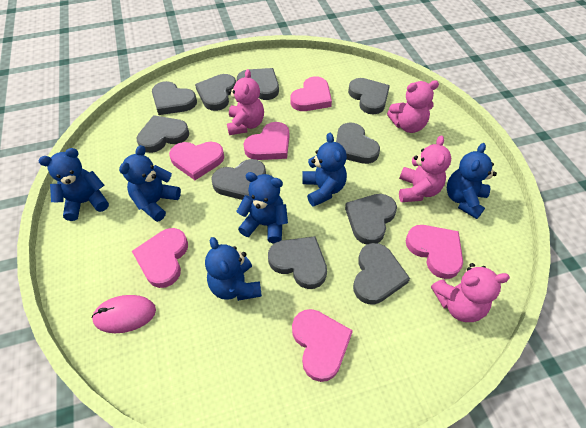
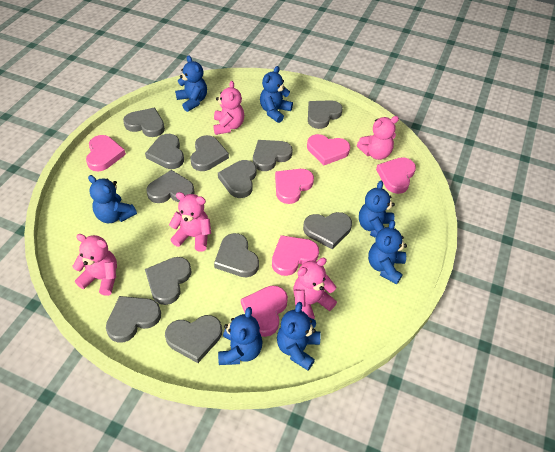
blue teddy bear: [39,148,109,221] [119,145,181,222] [205,237,262,301] [236,172,288,244] [302,133,347,207] [447,143,497,219] = 6 -> [88,175,137,223] [175,55,207,112] [218,307,263,365] [260,66,293,123] [277,302,321,370] [359,181,395,238] [368,220,407,284] = 7
grey heart: [137,115,189,153] [152,81,197,115] [195,74,236,111] [211,159,266,200] [237,68,279,100] [268,236,327,289] [336,123,380,164] [345,194,397,245] [348,78,390,114] [353,243,410,305] = 10 -> [106,296,161,343] [123,108,165,137] [145,134,184,169] [145,257,191,305] [146,170,195,203] [165,315,222,363] [191,135,229,171] [214,233,259,278] [218,160,256,198] [253,140,293,171] [303,212,352,249] [308,100,343,129] = 12
pink mouse: [92,295,156,333] = 1 -> none = 0
pink teddy bear: [227,69,264,135] [387,80,439,133] [399,135,451,202] [431,263,510,322] = 4 -> [72,234,117,296] [169,192,211,252] [213,81,244,135] [293,258,337,319] [357,116,399,160] = 5

